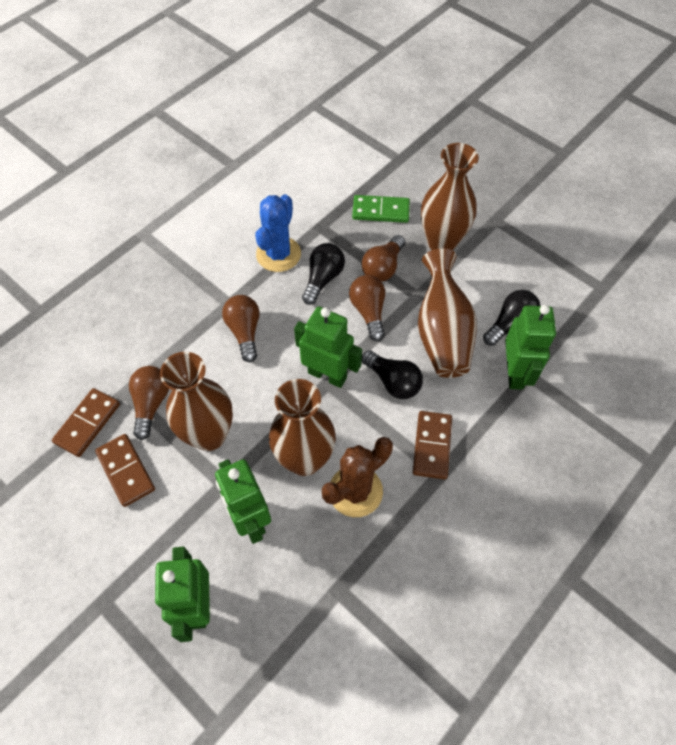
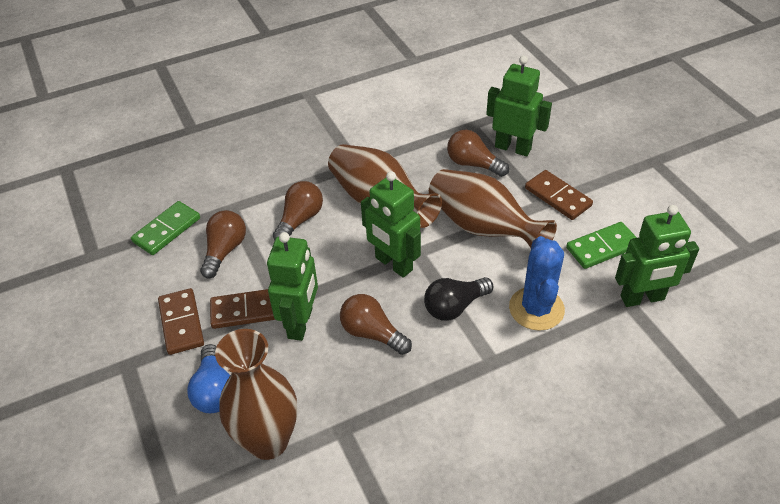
black light bulb: [302,243,345,305] [362,350,423,399] [483,290,540,346] = 3 -> [424,277,493,321] = 1
blue light bulb: none = 0 -> [187,344,230,413] = 1
brown cactus: [322,437,393,517] = 1 -> none = 0
brown vase: [160,352,233,451] [269,379,336,476] [418,248,477,378] [421,143,479,250] = 4 -> [215,329,297,460] [328,144,442,228] [429,169,557,248] = 3
green domino: [352,195,410,223] = 1 -> [131,201,200,255] [566,222,637,269] = 2

